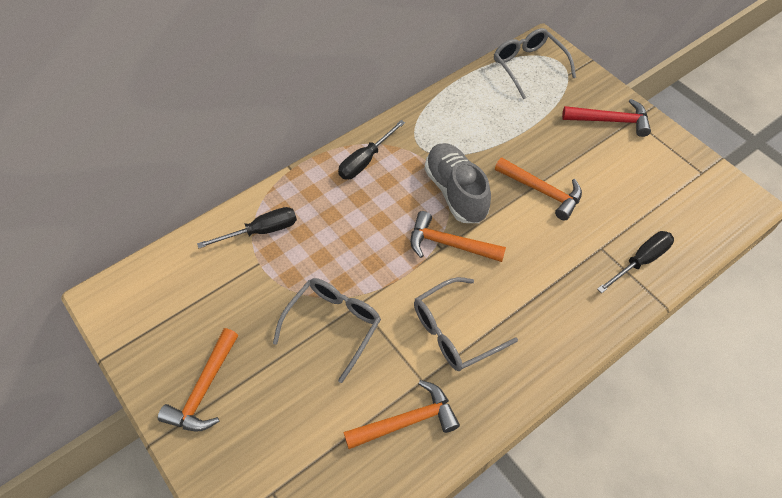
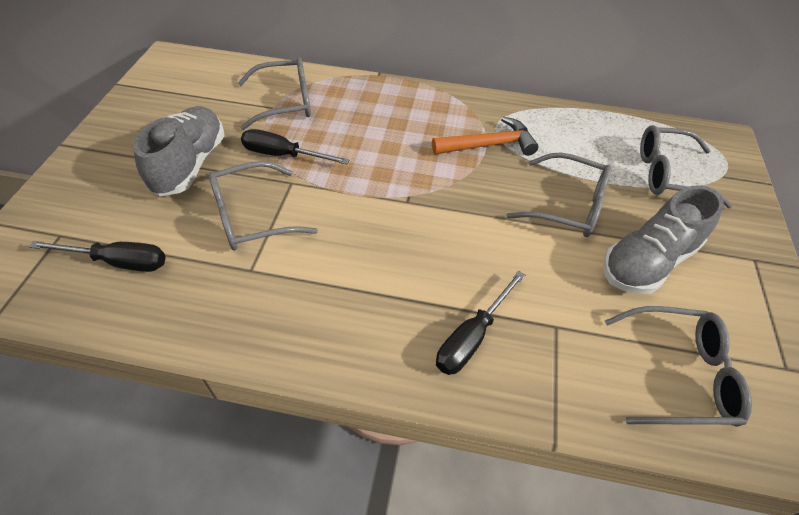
grey glasses: [273,278,381,383] [414,277,518,371] [494,28,576,99] = 3 -> [208,161,318,250] [238,57,311,130] [507,152,612,237] [605,306,752,427] [640,125,733,208] = 5
grey shoe: [425,143,491,223] = 1 -> [133,106,225,196] [603,185,724,294] = 2
orange hammer: [158,328,238,432] [343,380,460,449] [410,211,506,262] [495,158,582,221] = 4 -> [432,117,539,156] = 1
red hammer: [562,99,651,137] = 1 -> none = 0

